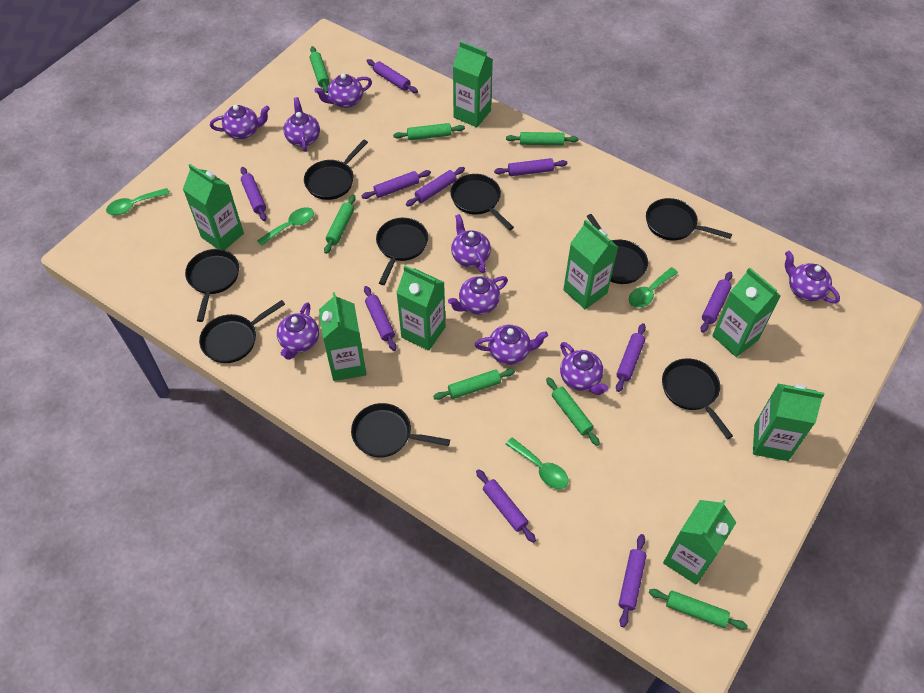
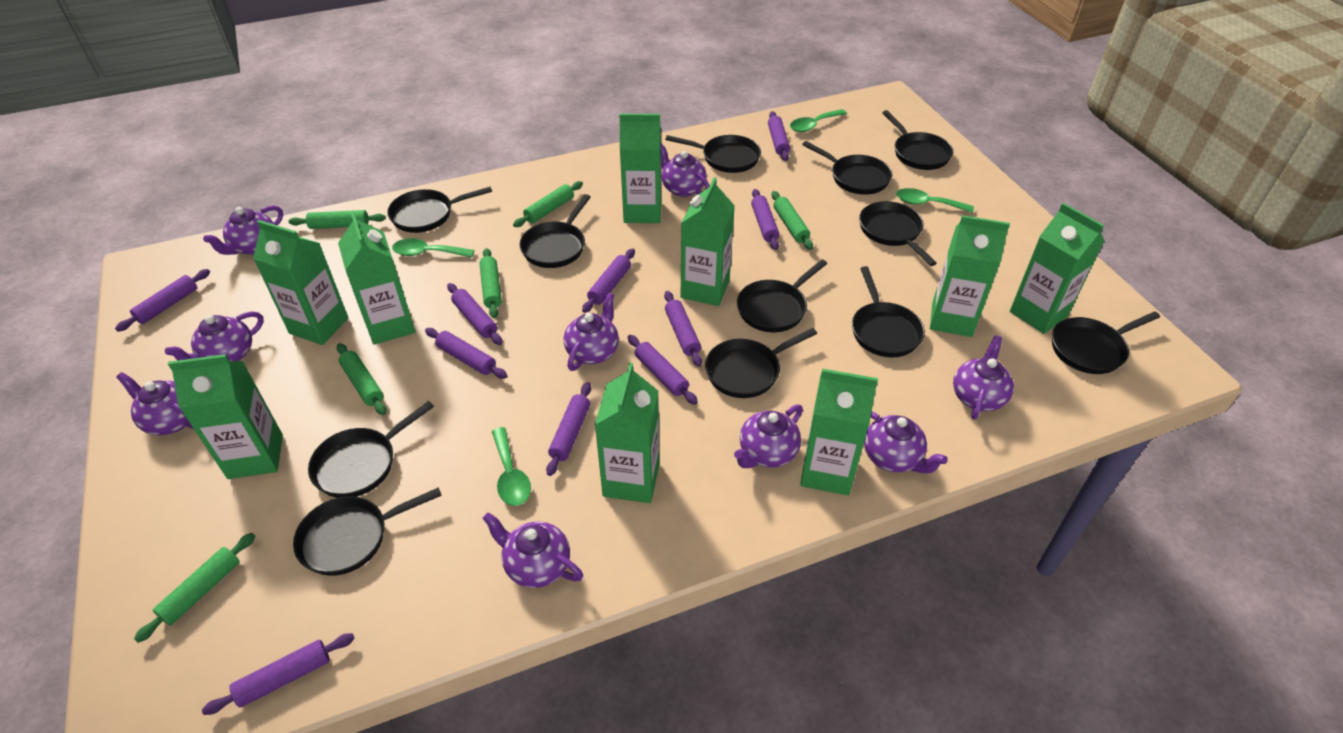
black pan: [185,249,239,322] [199,300,285,363] [304,140,368,200] [351,403,450,458] [376,218,428,285] [450,174,514,230] [586,214,648,284] [646,198,732,240] [662,358,733,439] = 9 -> [293,487,442,576] [308,401,434,498] [387,187,492,233] [519,194,591,268] [665,135,761,173] [705,328,817,398] [737,259,827,332] [802,141,892,195] [852,266,925,357] [859,201,937,266] [882,110,953,170] [1052,311,1160,374] = 12
green carton: [183,164,244,250] [319,292,367,381] [396,265,445,351] [453,41,493,127] [563,220,618,309] [663,499,737,585] [712,267,781,357] [753,384,824,461] = 8 -> [168,354,283,479] [253,220,348,345] [338,212,415,345] [595,363,660,503] [620,114,661,223] [681,177,735,306] [800,369,878,496] [930,215,1010,337] [1010,203,1104,334] = 9
green rolling pin: [310,46,330,93] [324,195,356,254] [393,123,465,140] [433,369,515,400] [506,132,579,145] [546,377,600,446] [649,589,748,630] = 7 -> [134,533,255,643] [289,210,386,229] [337,343,386,415] [479,248,502,318] [513,181,583,227] [771,191,813,250] = 6

